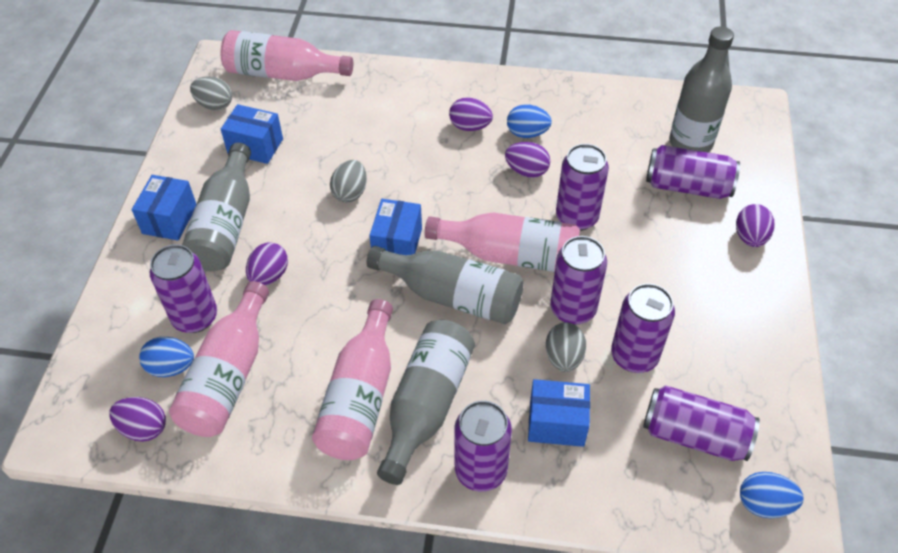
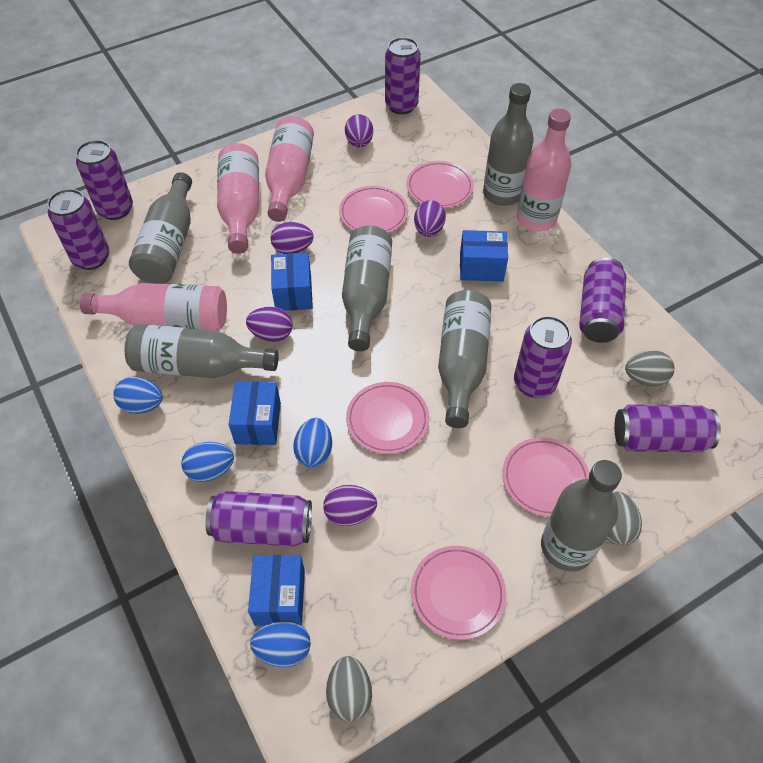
blue egg: [139,337,194,377] [507,104,552,138] [740,472,804,518] = 3 -> [113,377,163,414] [181,442,234,482] [250,620,311,667] [293,418,332,467] = 4
grey bottle: [182,143,251,271] [366,246,524,324] [377,320,475,485] [669,27,734,152] = 4 -> [125,324,279,378] [129,172,192,284] [342,225,392,351] [438,290,491,428] [483,83,534,206] [541,460,622,572] = 6
pink plate: none = 0 -> [339,185,408,233] [346,382,429,454] [407,161,474,208] [411,546,506,640] [502,437,589,517] = 5

